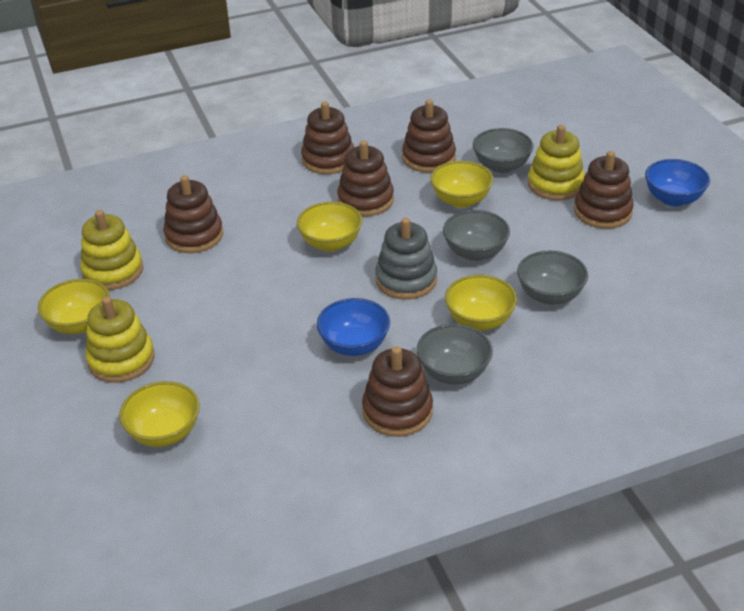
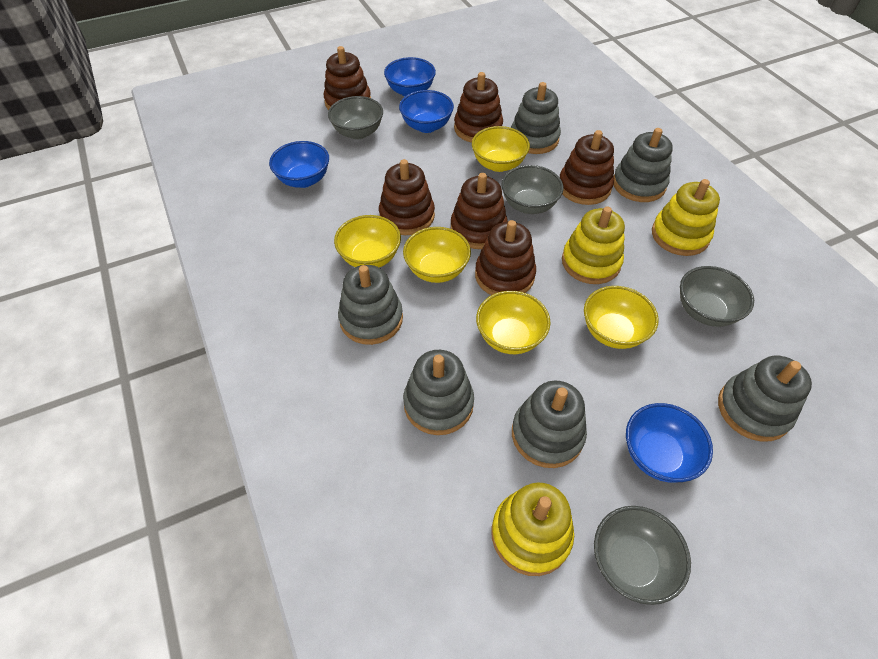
blue bowl: [317,298,390,356] [645,159,710,207] = 2 -> [269,141,329,188] [384,57,436,97] [399,90,454,133] [626,403,713,483] = 4
grey stacking toy: [375,218,437,300] = 1 -> [338,265,403,345] [403,350,474,435] [511,82,561,154] [512,381,587,468] [613,128,673,202] [718,356,812,441] = 6

